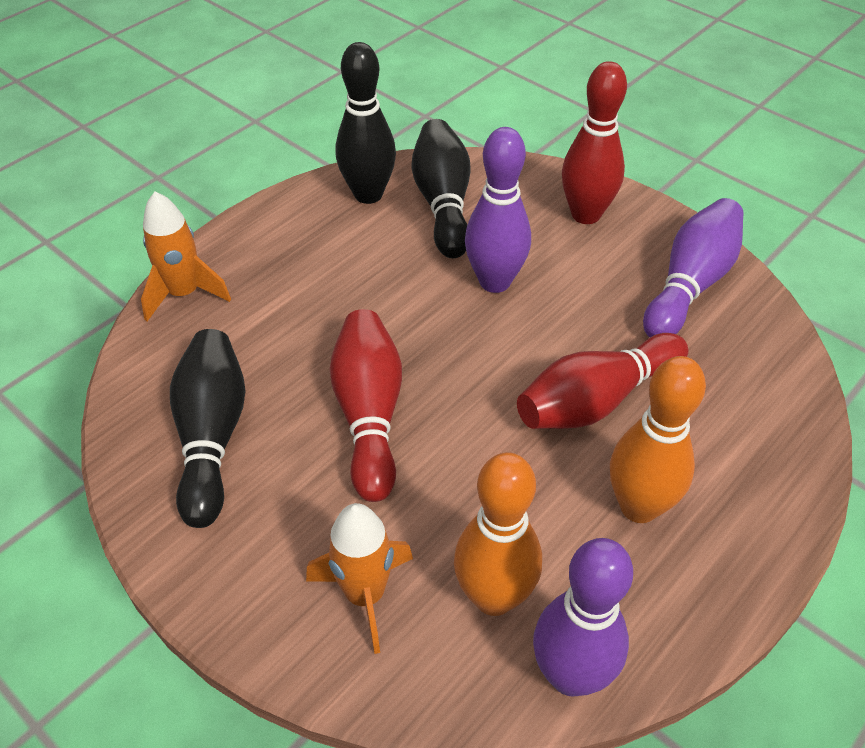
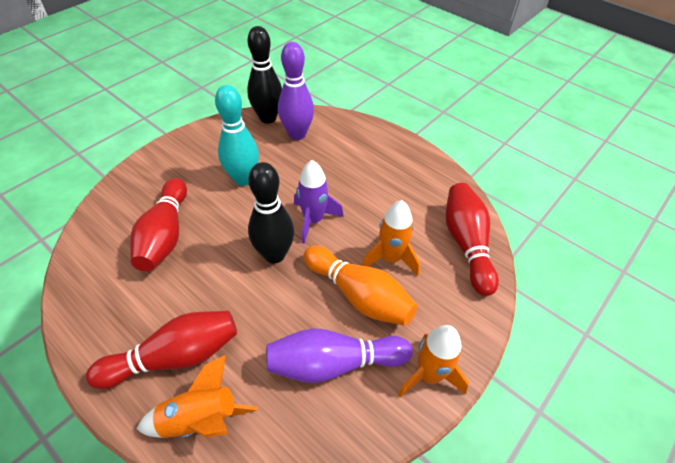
black bowling pin: [170,329,246,528] [336,42,396,204] [412,119,471,258] = 3 -> [247,26,282,124] [248,162,294,264] = 2
orange bowling pin: [454,452,542,616] [610,356,706,523] = 2 -> [304,246,418,326] = 1
orange rocket: [141,192,231,321] [306,503,413,654] = 2 -> [136,355,258,438] [362,200,420,276] [398,325,469,397] = 3
purple bowling pin: [465,127,531,293] [533,538,633,697] [643,198,743,337] = 3 -> [266,328,413,383] [278,42,314,140] = 2
purple rocket: none = 0 -> [294,160,344,244] = 1
turquoise bowling pin: none = 0 -> [215,85,259,186] = 1

